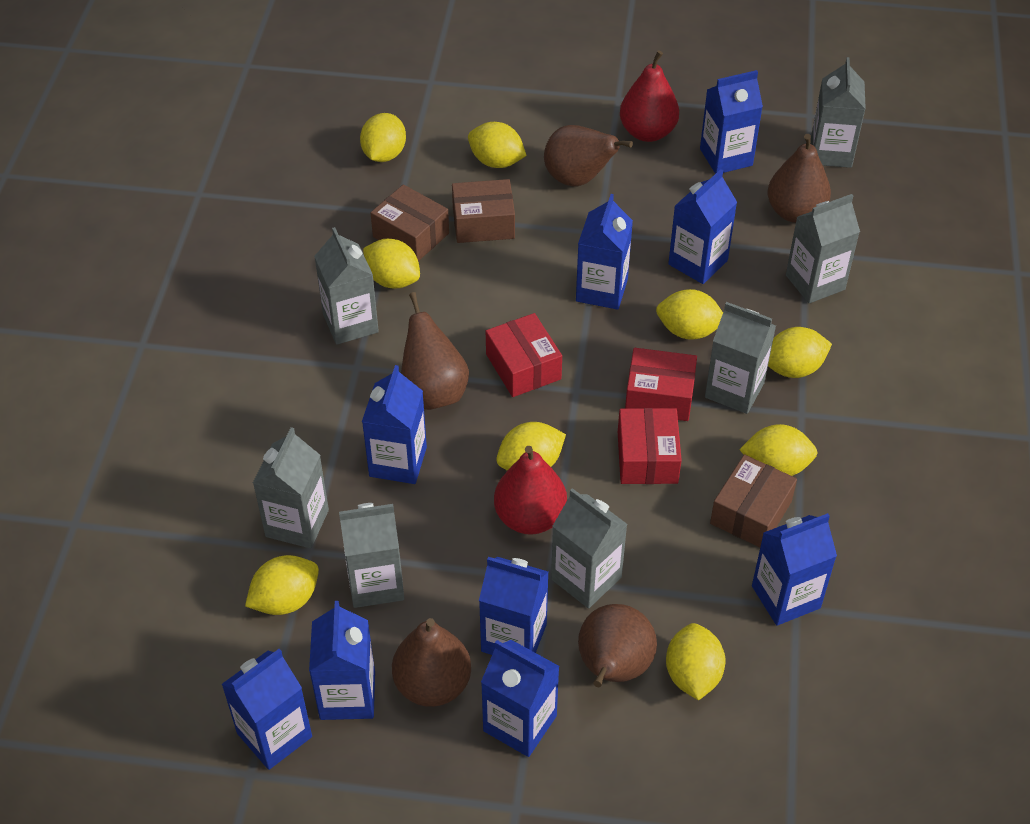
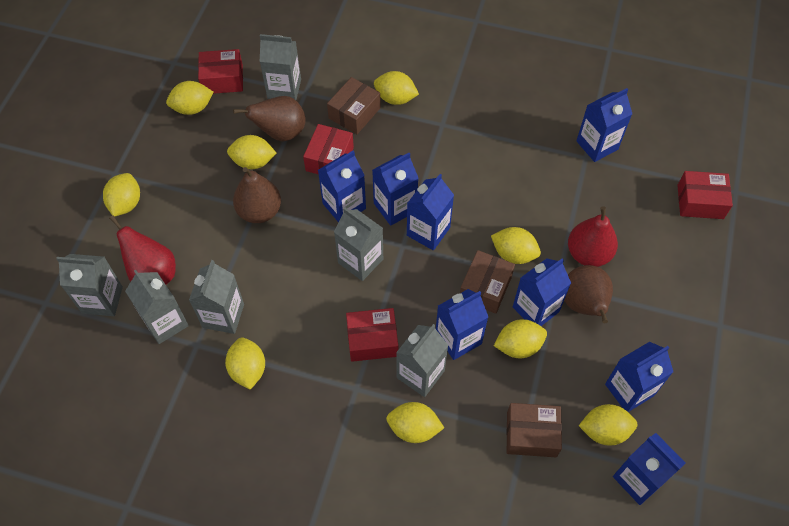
blue carton: [221,649,312,770] [309,601,375,720] [362,365,427,484] [479,557,549,655] [481,640,560,757] [576,194,633,310] [668,169,737,284] [700,70,763,174] [752,513,837,626] = 9 -> [318,151,366,223] [372,153,418,226] [407,174,454,250] [436,289,488,360] [513,258,571,326] [576,88,632,162] [605,342,673,412] [613,433,686,505] = 8
brown pear: [392,618,471,707] [401,292,469,410] [544,125,633,187] [578,604,657,687] [768,134,831,223] = 5 -> [233,96,306,141] [233,167,281,223] [564,265,613,324] = 3
grey carton: [253,427,329,548] [314,227,379,345] [339,503,404,608] [551,488,627,608] [705,302,776,414] [786,194,860,303] [811,57,866,168] = 7 -> [56,254,123,316] [125,270,189,344] [189,260,244,334] [260,34,301,100] [334,208,383,281] [396,324,449,397] = 6
red box: [486,313,562,397] [618,408,682,484] [625,348,697,421] = 3 -> [198,49,243,94] [303,124,354,175] [346,308,398,362] [677,171,733,219] = 4

